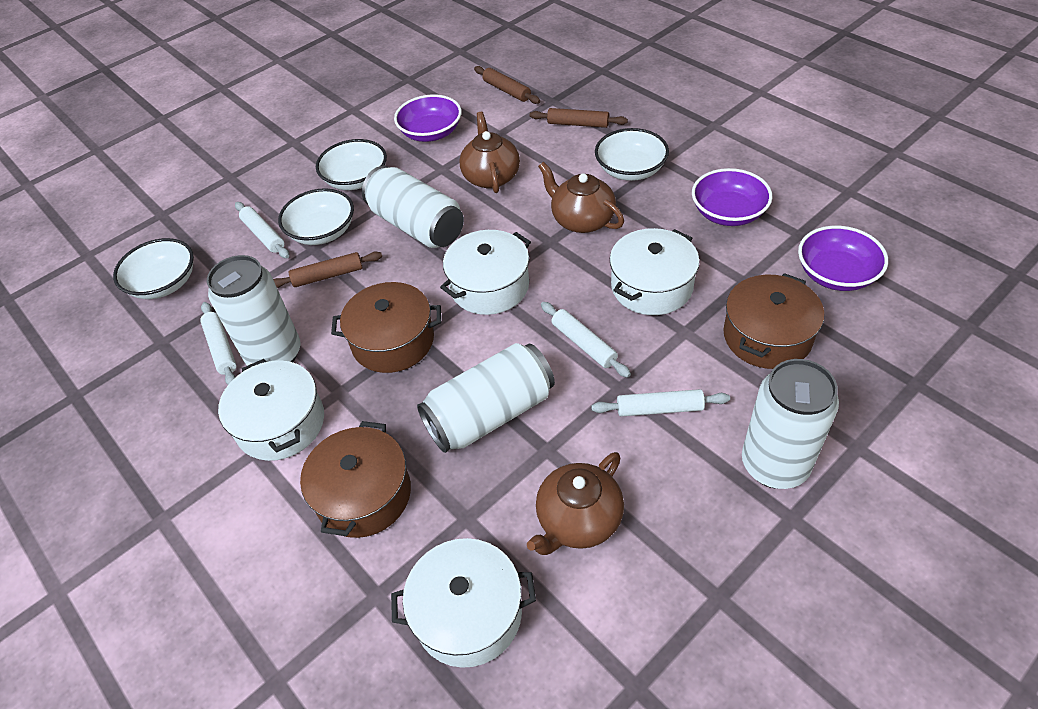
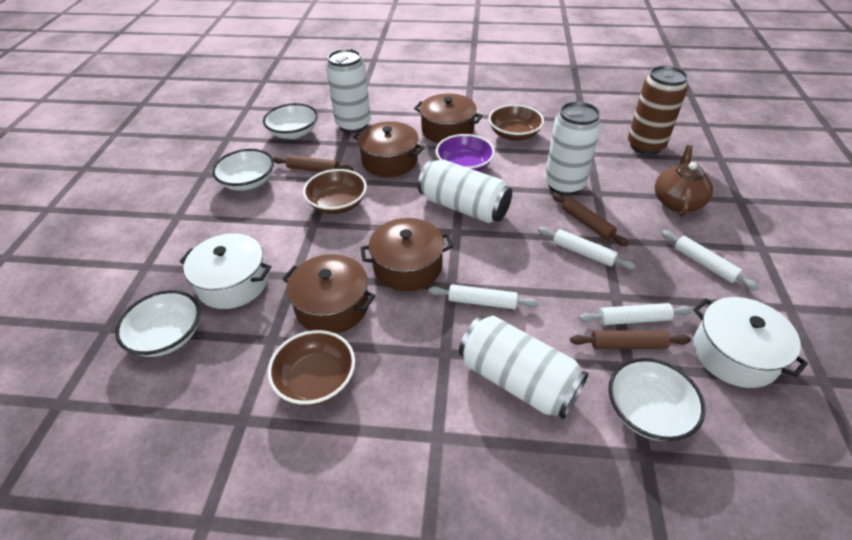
brown bowl: none = 0 -> [268,330,355,405] [303,169,367,214] [488,104,544,141] = 3
brown can: none = 0 -> [628,66,688,155] = 1
brown pot: [300,421,411,538] [331,282,441,373] [723,273,824,369] = 3 -> [282,254,375,334] [353,121,424,177] [360,218,453,291] [414,93,483,143] = 4
brown teapot: [460,112,520,193] [527,452,624,555] [538,162,624,233] = 3 -> [655,145,713,217] = 1
purple bowl: [394,94,462,142] [692,168,772,226] [798,226,888,291] = 3 -> [436,134,495,171] = 1
white pot: [218,359,324,461] [391,538,536,668] [440,230,531,315] [610,228,700,315] = 4 -> [180,233,271,309] [693,297,808,388] = 2

